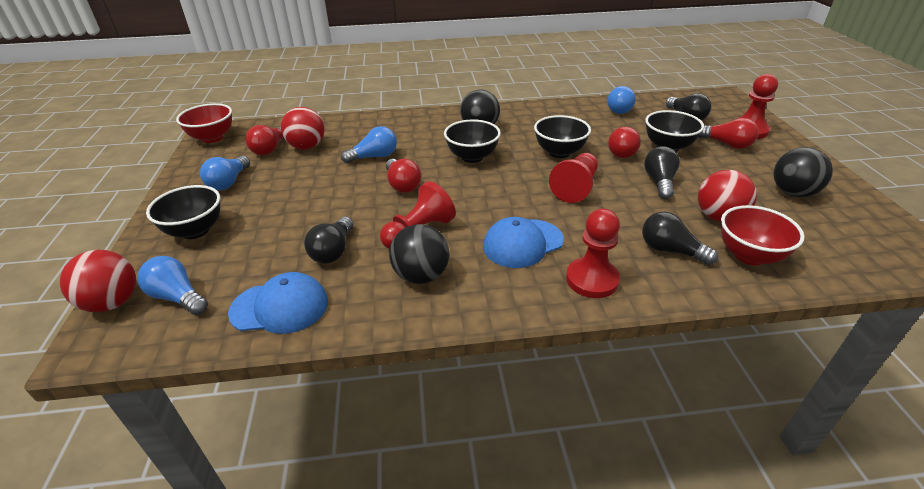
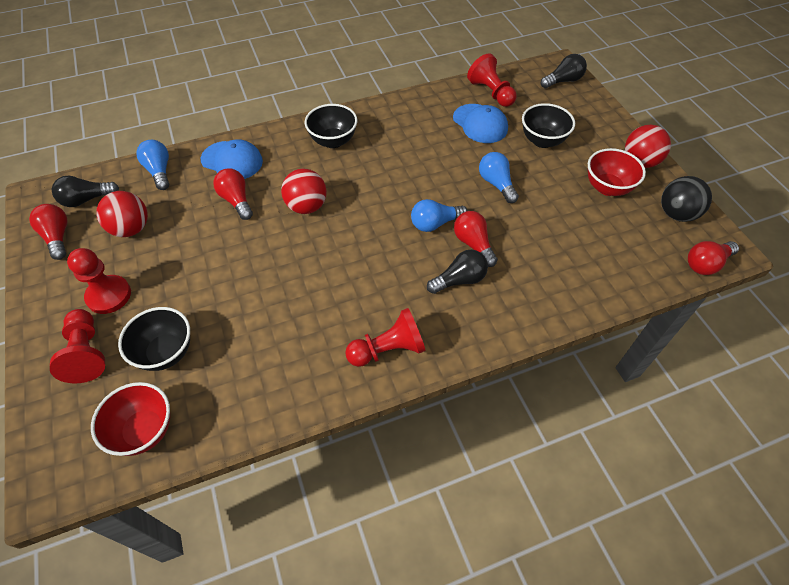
black ball: [389,224,449,284] [460,90,500,124] [773,147,833,197] = 3 -> [661,176,712,222] = 1
black bowl: [146,185,220,239] [444,119,501,163] [534,115,591,158] [645,110,704,152] = 4 -> [118,307,190,371] [305,104,357,148] [522,103,575,148] = 3
black light bulb: [304,217,353,264] [642,212,718,265] [644,146,680,199] [666,93,711,121] = 4 -> [52,176,119,207] [427,249,488,294] [540,54,587,88] = 3
blue light bulb: [137,256,208,315] [200,156,250,190] [341,126,397,164] [607,86,636,114] = 4 -> [136,140,169,190] [411,199,468,232] [479,152,519,203] = 3

